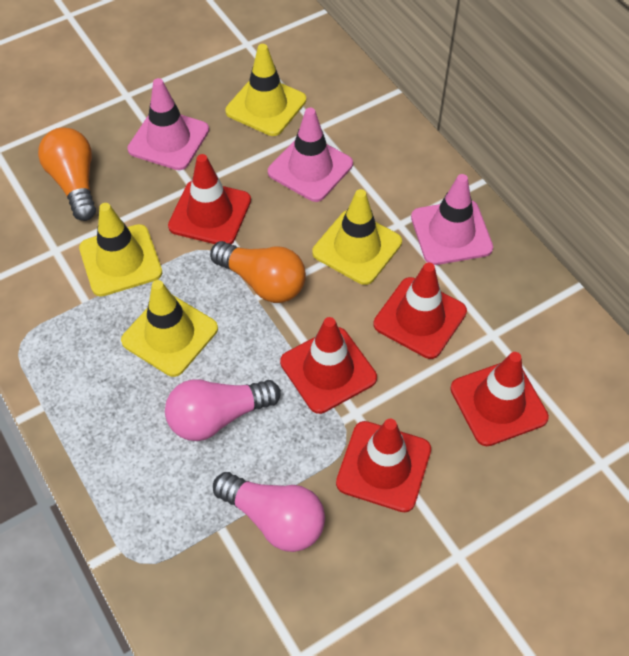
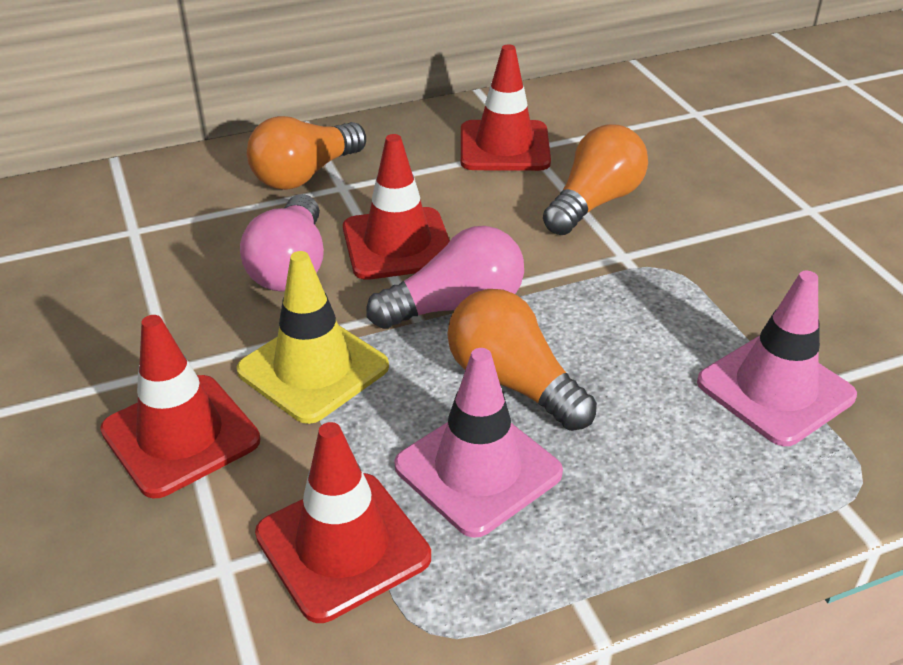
orange light bulb: [38,127,96,221] [210,241,306,303] = 2 -> [247,116,366,190] [447,289,597,431] [543,125,648,235] = 3
pink traffic cone: [127,78,209,170] [268,108,353,202] [411,174,493,265] = 3 -> [394,348,563,538] [697,271,857,446] = 2
red traffic cone: [168,154,251,244] [280,317,377,414] [336,419,431,512] [373,263,467,359] [450,352,549,446] = 5 -> [100,315,260,498] [255,422,431,623] [343,134,450,280] [461,44,551,171] = 4
yellow traffic cone: [79,203,162,297] [121,280,218,377] [225,44,306,136] [312,189,402,285] = 4 -> [236,251,389,424] = 1

